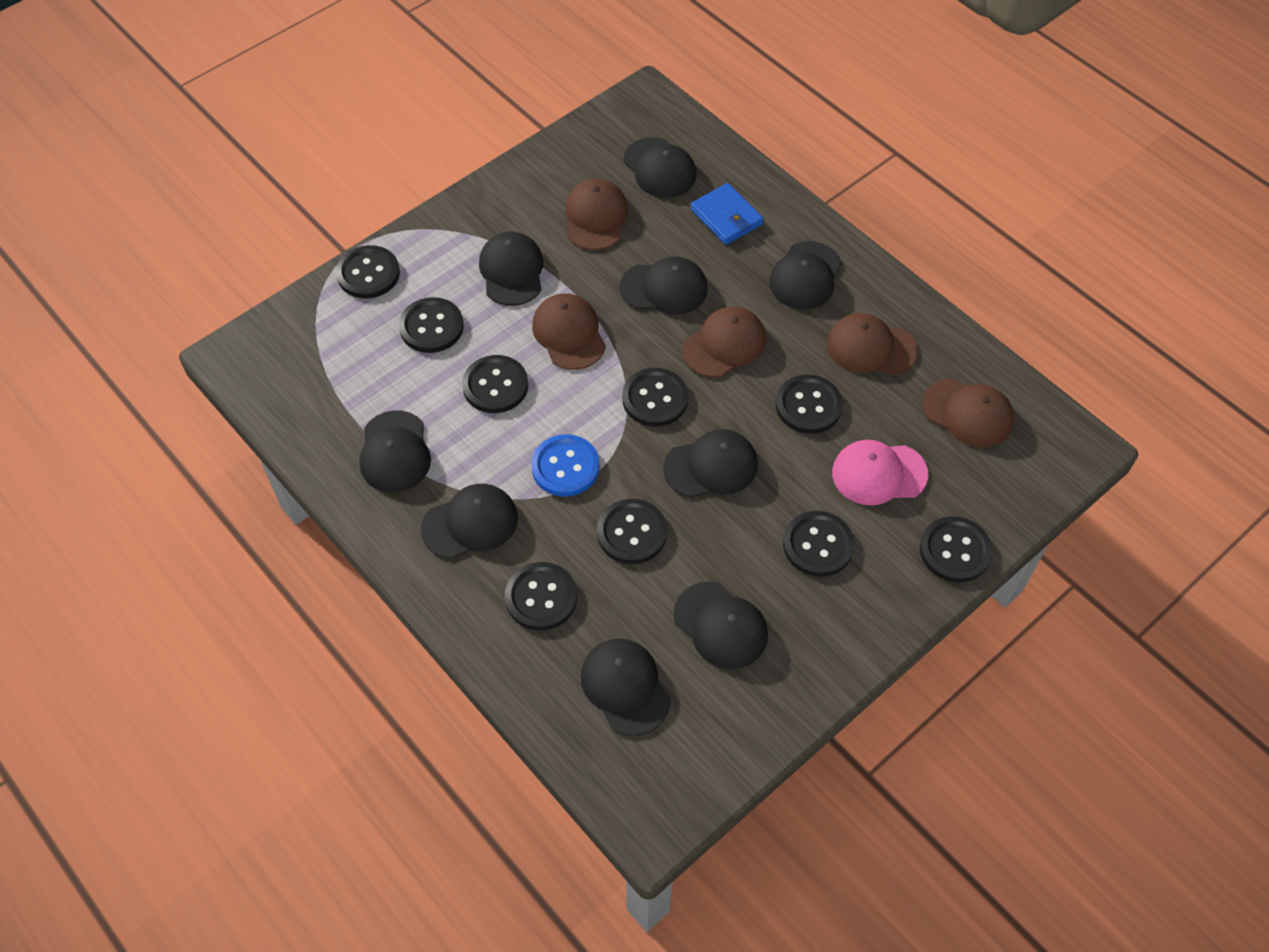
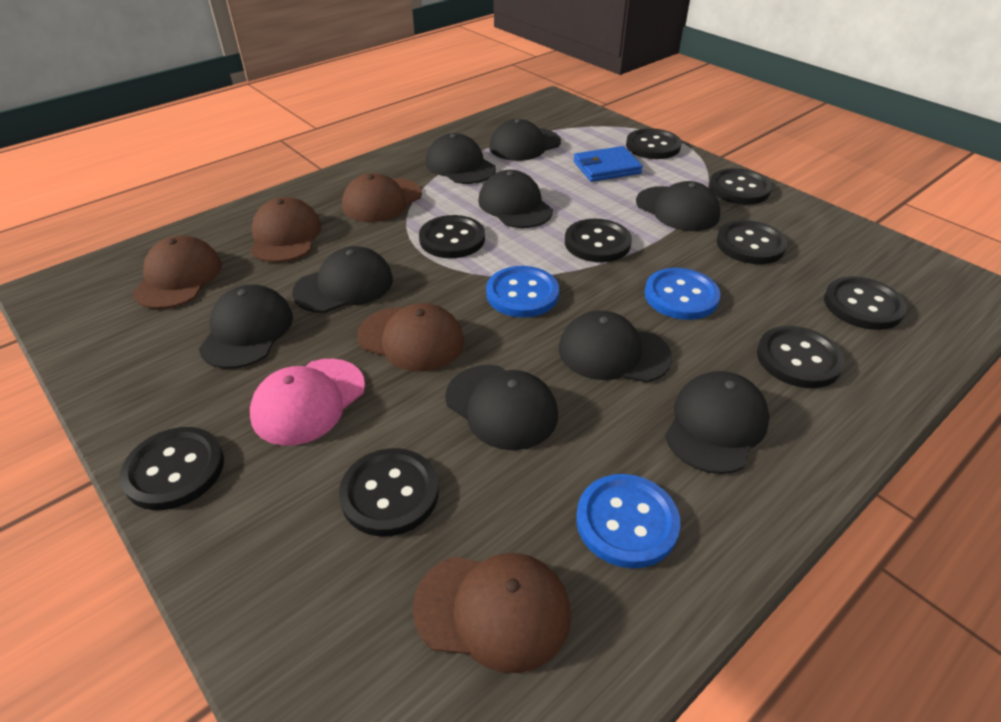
blue button: [531,434,600,497] = 1 -> [486,266,559,318] [576,474,681,568] [644,268,721,320] = 3

